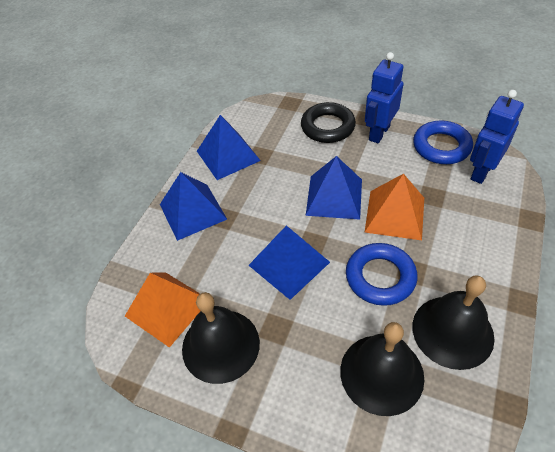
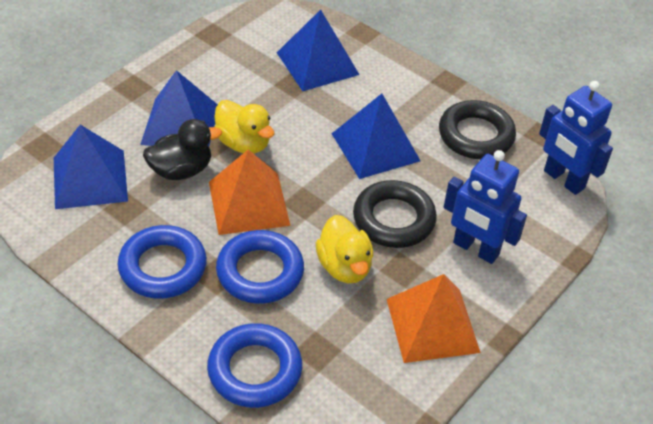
black bell: [182,292,260,384] [340,322,424,416] [412,275,495,370] = 3 -> none = 0
black duck: none = 0 -> [143,119,222,180] = 1
black ring: [301,102,356,143] = 1 -> [353,180,437,248] [439,100,516,159] = 2
blue ring: [346,243,418,306] [413,120,473,164] = 2 -> [118,225,207,299] [207,323,302,408] [216,230,304,304] = 3
yellow duck: none = 0 -> [214,100,274,154] [316,215,373,283] = 2

